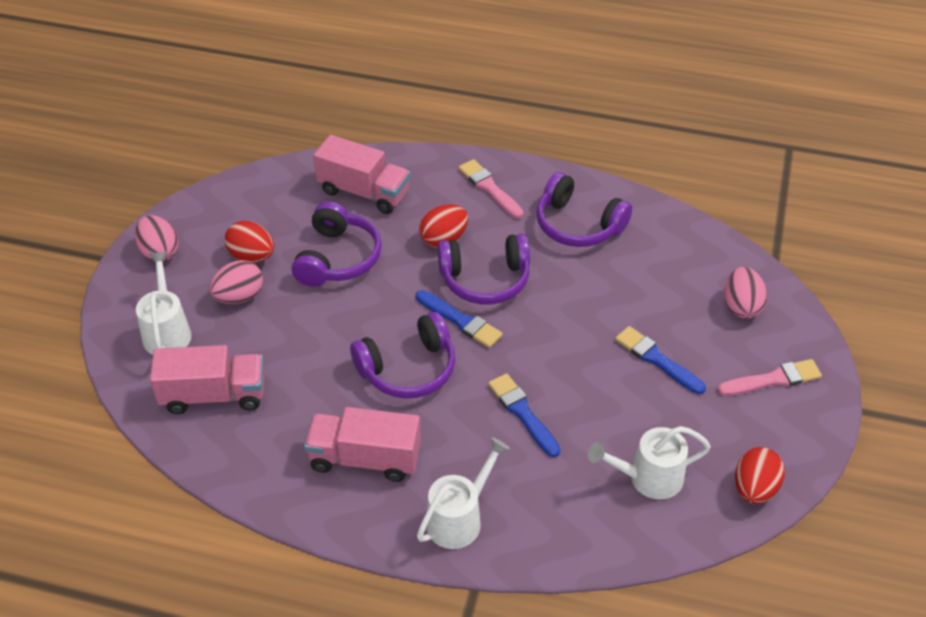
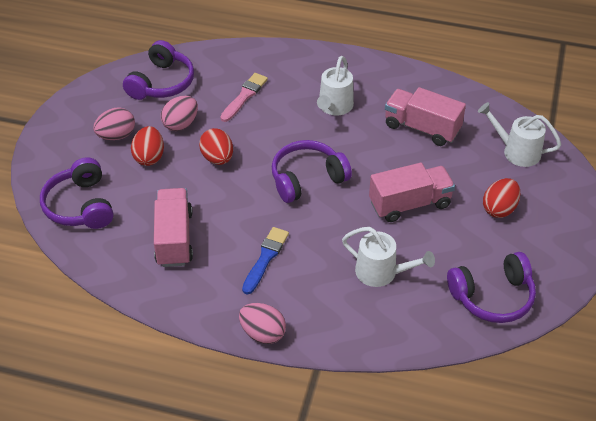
blue brush: [416,290,503,348] [488,373,561,457] [615,326,706,394] = 3 -> [242,227,289,295] = 1
pink brush: [458,159,524,219] [718,359,822,396] = 2 -> [220,73,268,122] = 1

